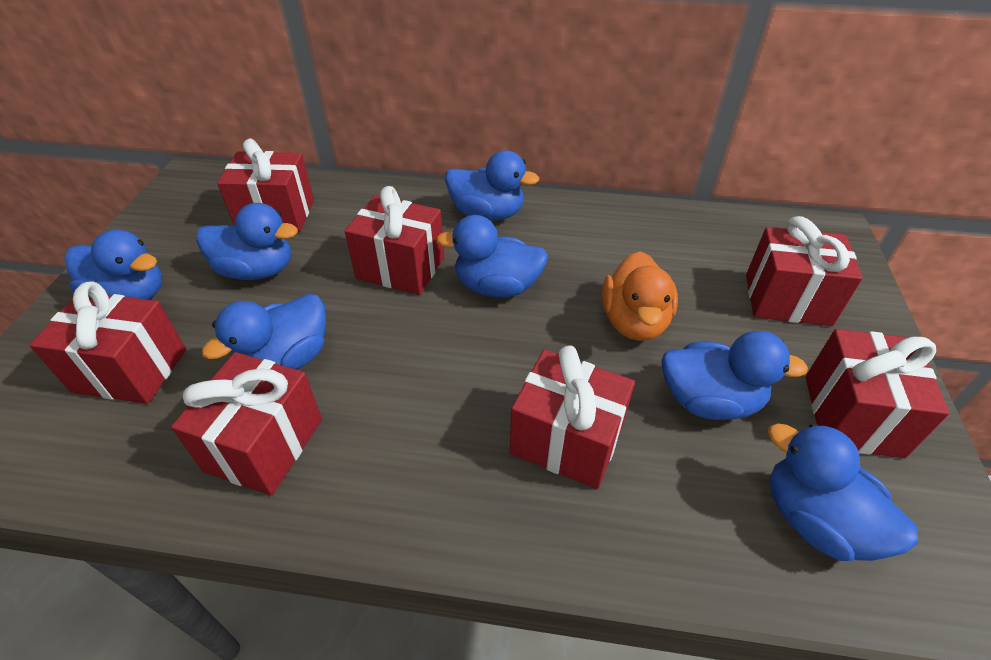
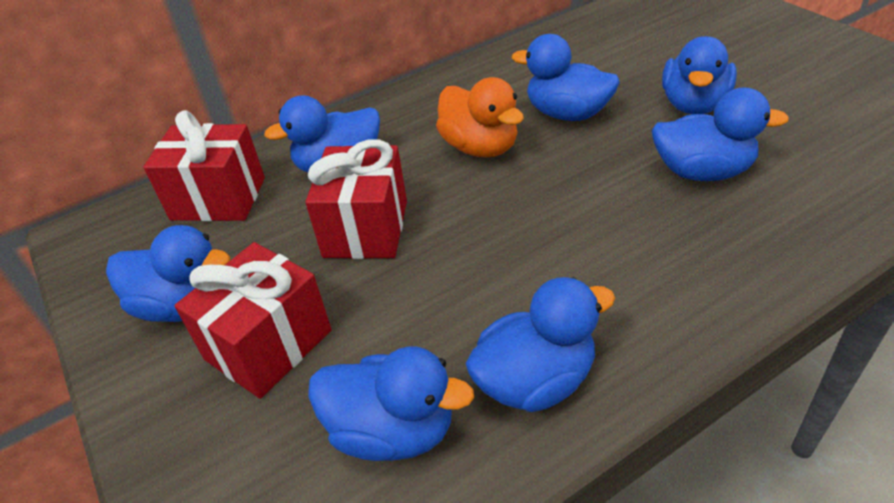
red gift: [29,281,186,404] [171,352,322,496] [217,139,314,232] [345,186,445,295] [510,345,635,489] [746,216,863,326] [806,329,950,458] = 7 -> [143,110,265,221] [174,242,331,399] [305,139,407,259] = 3

